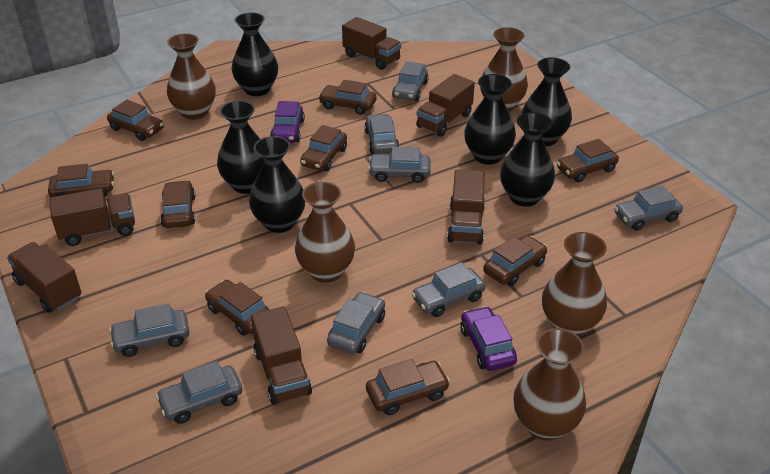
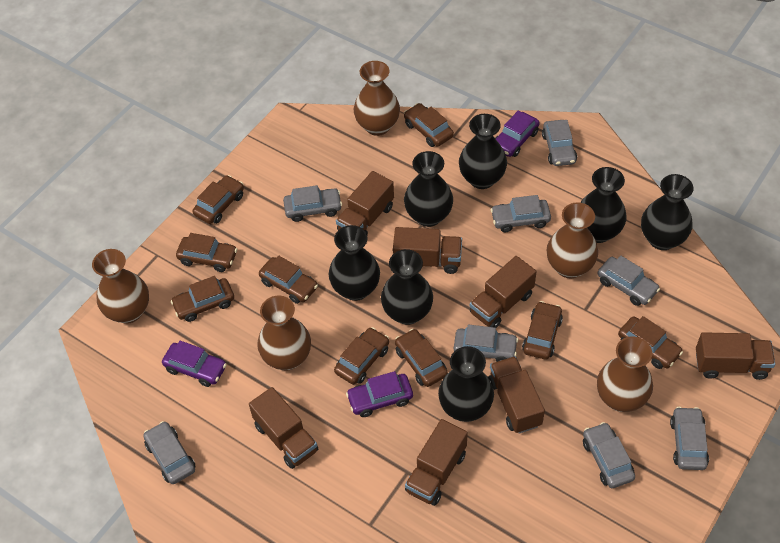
black vase: [217,101,264,194] [232,12,278,96] [249,136,305,233] [464,74,516,165] [500,112,555,207] [521,58,572,146] = 6 -> [329,225,380,301] [381,249,433,325] [404,151,453,227] [438,346,494,422] [459,114,507,189] [580,167,626,243] [641,174,693,250] = 7
brown truck: [7,242,81,313] [50,188,135,246] [251,306,312,405] [342,17,401,70] [416,74,475,137] [447,169,485,245] = 6 -> [249,387,318,469] [336,171,394,235] [393,227,462,274] [405,419,468,506] [470,256,537,328] [488,356,545,433] [696,332,775,380] = 7
purple car: [270,101,305,143] [461,306,517,371] = 2 -> [162,341,227,387] [346,371,413,417] [495,111,539,157] = 3

